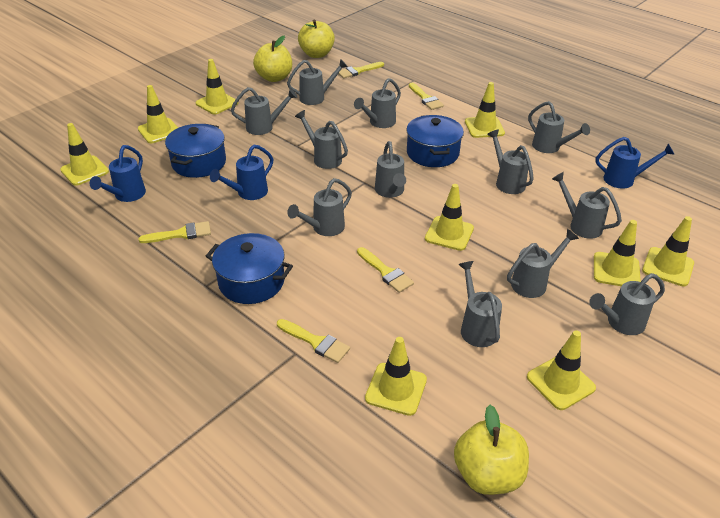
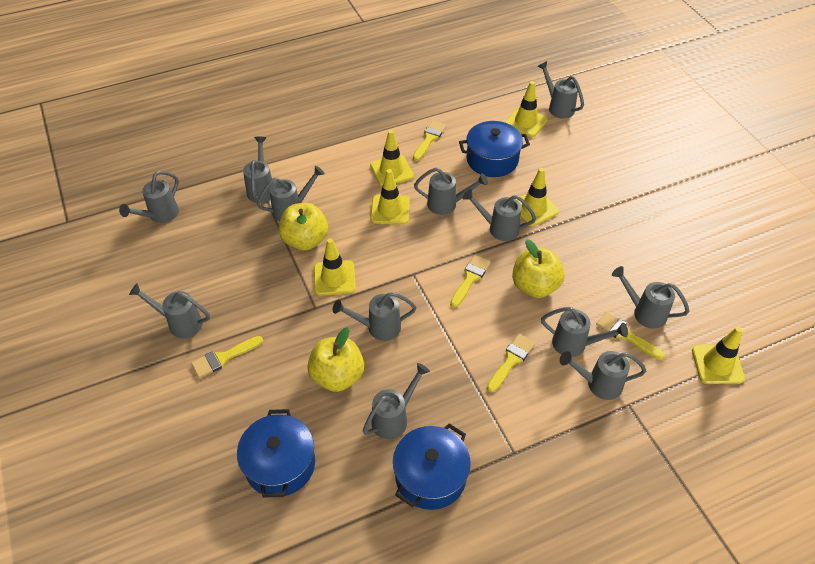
blue watering can: [90,145,146,202] [210,145,273,200] [596,137,675,189] = 3 -> none = 0
yellow traffic cone: [60,123,109,186] [138,85,178,143] [196,59,238,115] [365,337,427,416] [425,184,474,251] [465,82,505,138] [527,330,596,410] [594,220,641,286] [642,216,694,286] = 9 -> [314,238,356,296] [370,130,414,186] [370,169,410,225] [505,81,548,137] [516,168,559,227] [692,327,745,384] = 6

